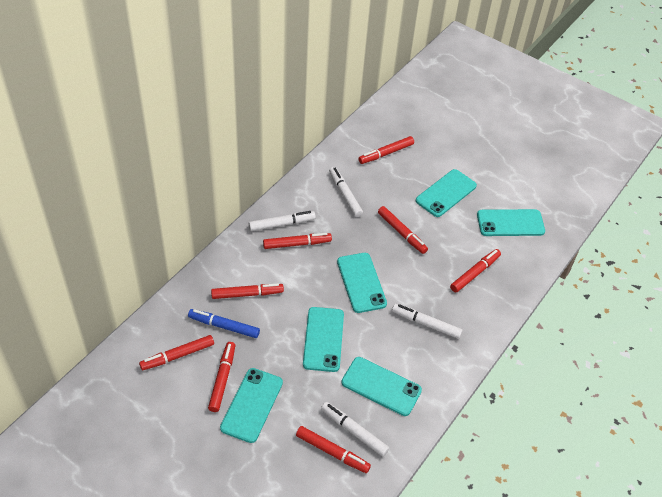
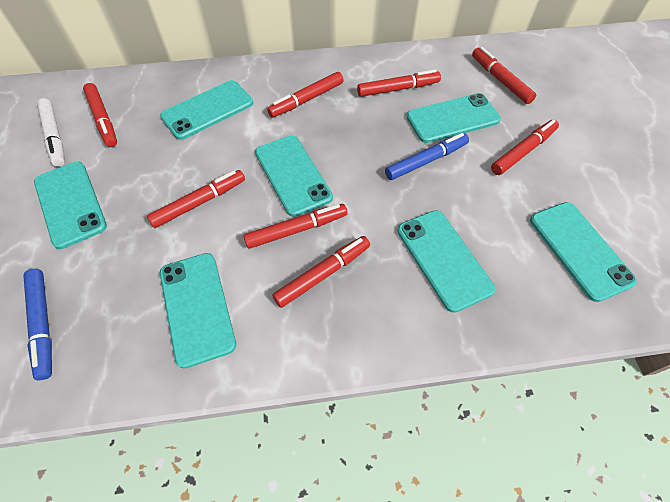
blue marker: [188,309,260,338] = 1 -> [23,269,52,380] [385,133,469,180] = 2
turquoise phone: [220,368,283,443] [303,307,344,372] [337,253,387,313] [341,357,422,416] [416,169,477,217] [477,209,545,236] = 6 -> [34,162,107,249] [160,80,253,140] [160,253,236,369] [255,135,333,217] [397,210,495,313] [406,93,501,143] [530,202,637,302] = 7
white marker: [249,211,316,231] [321,402,389,456] [329,167,363,217] [392,304,463,339] = 4 -> [37,98,65,167] = 1

